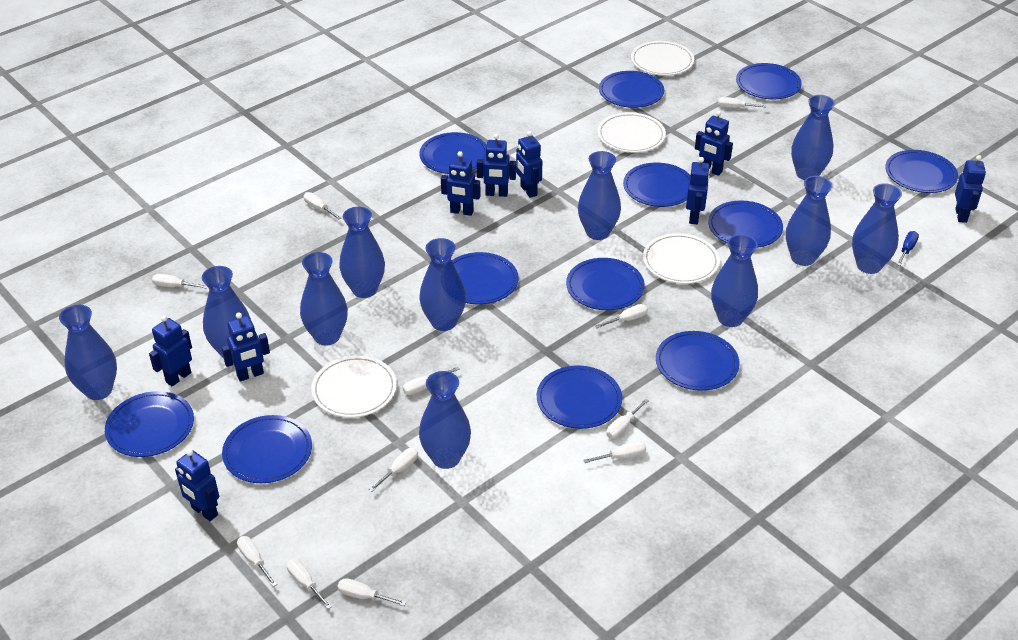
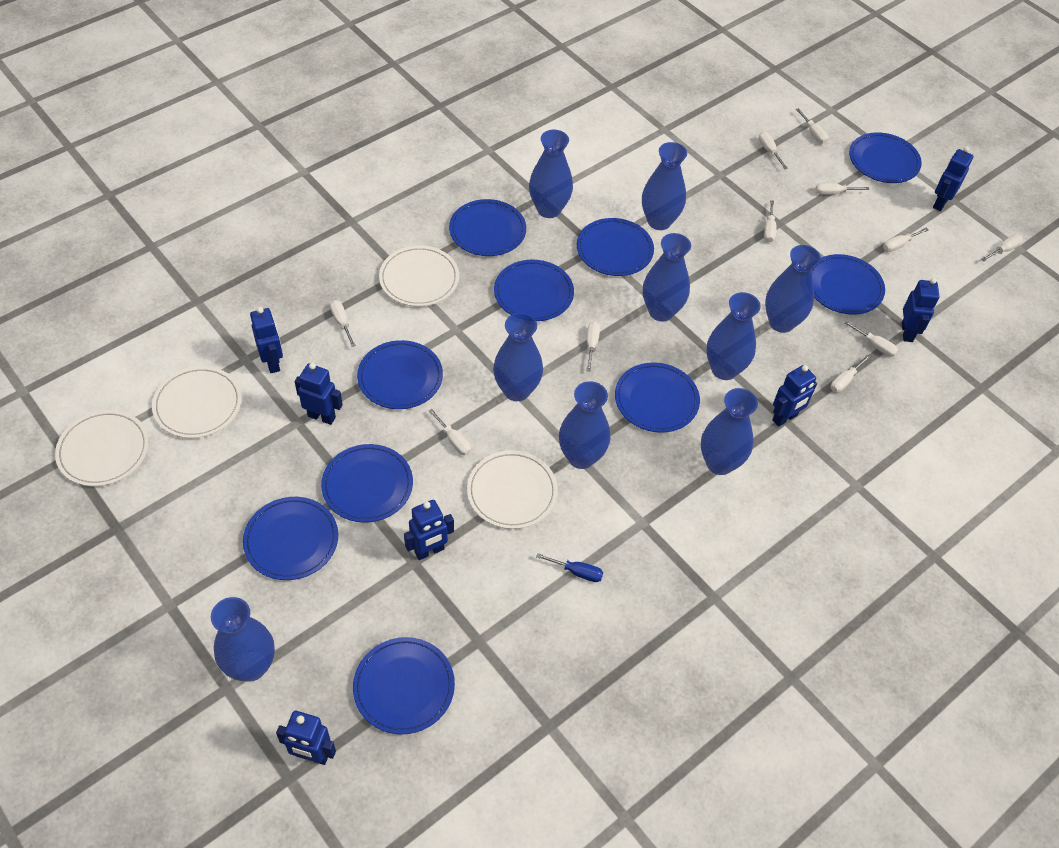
blue plate: [105,391,194,457] [222,415,312,483] [419,132,487,174] [452,252,519,305] [537,366,622,429] [566,258,645,310] [599,71,664,108] [623,163,690,207] [656,331,740,391] [708,200,783,248] [736,63,802,99] [885,150,958,193] = 12 -> [243,497,338,580] [321,444,413,523] [353,637,455,735] [357,340,443,409] [449,199,526,256] [494,259,574,321] [577,218,654,276] [615,362,700,433] [812,254,885,315] [849,132,922,183] = 10
blue robot: [149,315,192,386] [175,449,219,521] [221,312,270,381] [441,151,481,216] [477,134,516,197] [516,131,542,198] [686,157,710,224] [695,111,733,176] [955,155,986,223] = 9 -> [250,307,283,373] [276,711,336,765] [295,363,343,425] [404,500,454,560] [772,365,817,427] [902,278,939,342] [933,146,974,211] = 7
blue vase: [59,305,117,400] [202,266,251,358] [300,252,348,346] [339,207,385,298] [419,371,471,469] [420,238,466,331] [578,151,621,240] [711,234,758,327] [786,176,833,266] [791,95,835,180] [852,183,902,274] = 11 -> [211,597,275,682] [493,313,543,401] [529,130,573,218] [559,381,610,469] [642,142,687,230] [643,233,691,321] [701,388,758,475] [706,292,760,380] [765,245,821,333] = 9

